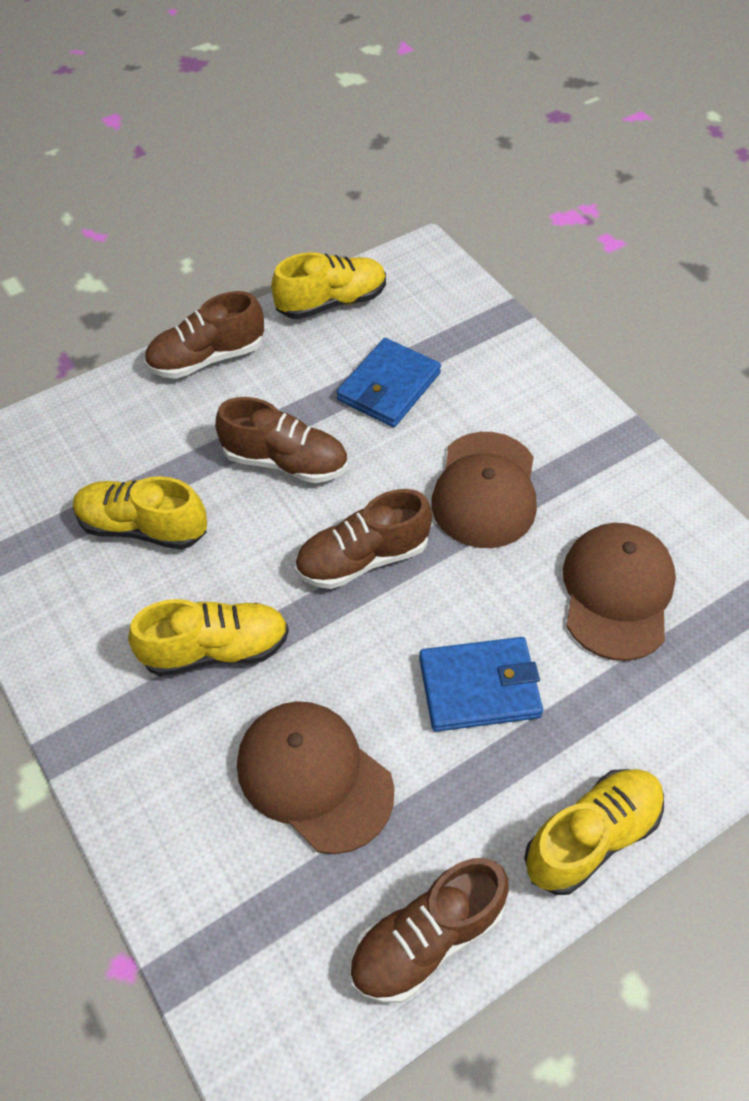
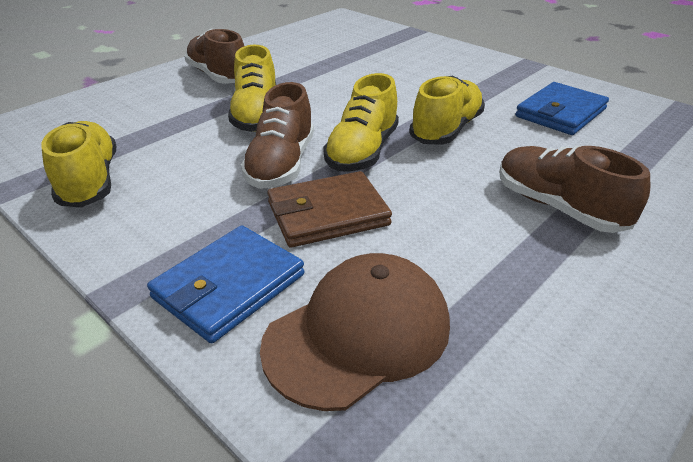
brown cap: [237,701,394,854] [431,432,537,548] [563,523,676,661] = 3 -> [260,253,450,411] = 1
brown shoe: [144,291,264,379] [215,397,348,483] [295,489,432,589] [349,858,509,1003] = 4 -> [184,29,244,84] [241,82,314,189] [500,146,650,233] = 3
brown wallet: none = 0 -> [267,171,392,248] = 1

